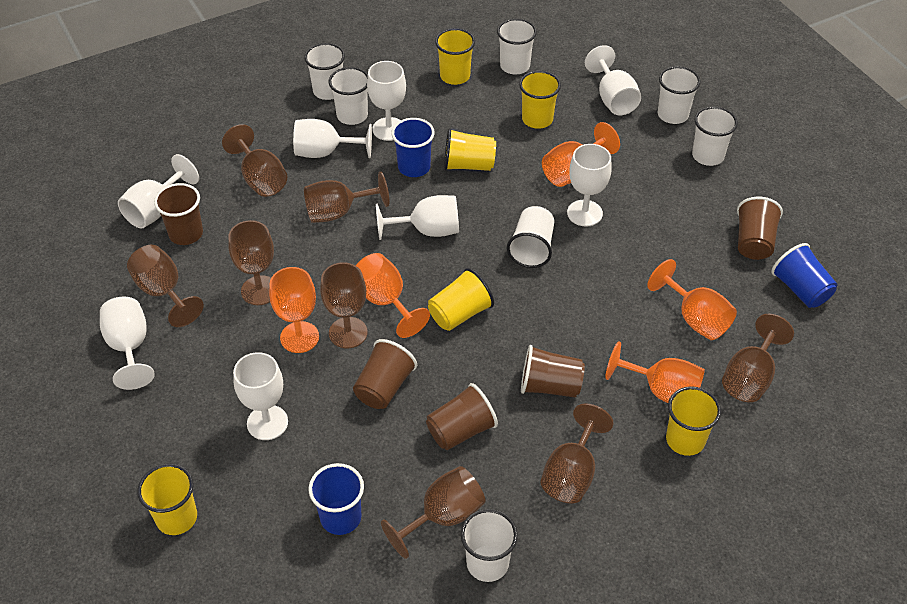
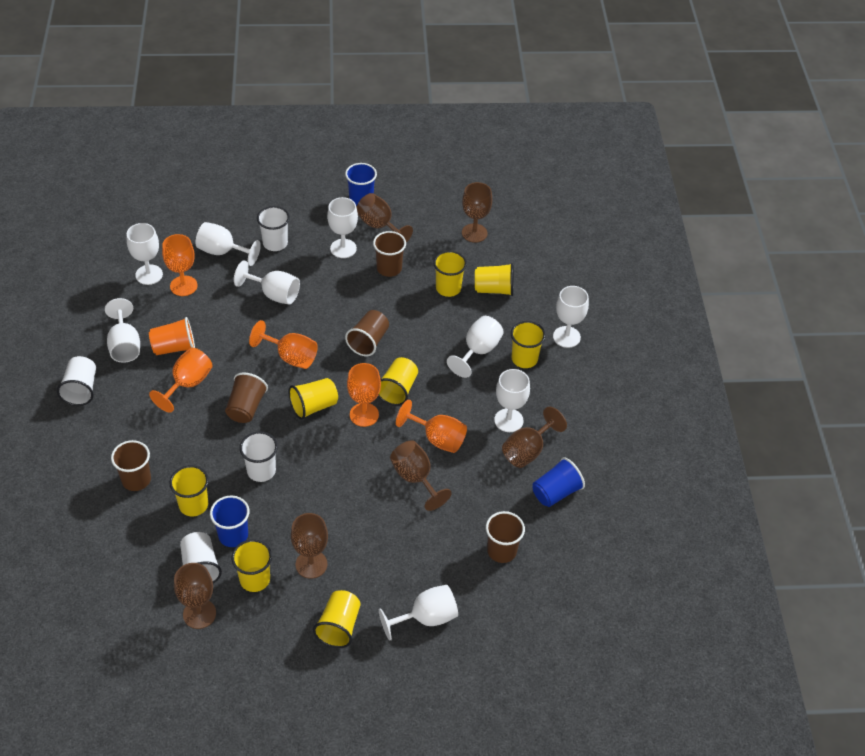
brown goblet: [127,245,204,327] [222,124,288,197] [228,220,274,305] [304,172,389,223] [320,262,368,348] [381,466,485,559] [540,403,614,503] [722,314,794,402] = 8 -> [174,563,216,629] [291,513,328,579] [356,193,413,243] [390,440,451,511] [462,182,492,243] [502,407,567,468] = 6
orange cup: none = 0 -> [149,317,195,355] = 1
white cup: [304,43,345,100] [329,67,368,125] [461,509,518,582] [497,19,537,75] [507,206,554,268] [658,66,701,124] [692,106,738,166] = 7 -> [57,356,96,406] [180,532,222,583] [240,432,278,482] [257,206,290,251] = 4
white goblet: [100,297,155,390] [118,154,199,229] [233,352,288,440] [293,119,372,158] [367,61,406,141] [376,195,459,240] [567,144,612,227] [585,45,641,115] = 8 -> [105,298,140,363] [127,223,163,285] [195,222,261,266] [234,260,300,305] [327,197,358,258] [379,585,458,641] [447,316,504,378] [494,369,530,432] [553,286,589,348] = 9
yellow cup: [137,464,197,535] [428,268,494,331] [435,28,475,85] [444,128,496,171] [519,71,561,129] [666,386,721,456] = 6 -> [169,465,209,516] [232,539,272,592] [288,378,338,420] [313,590,361,648] [378,357,418,406] [433,251,467,297] [475,263,514,296] [511,321,546,368] = 8

